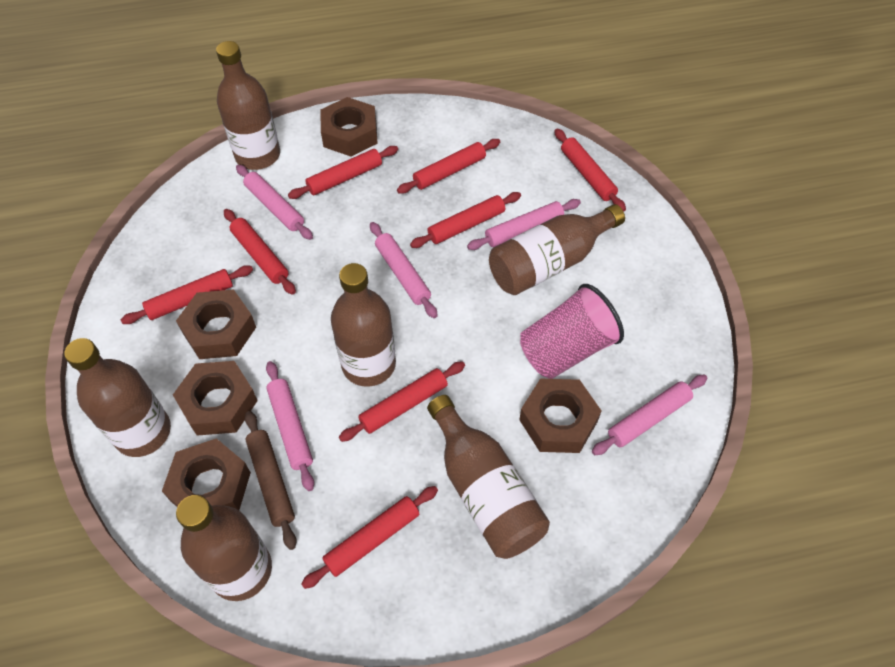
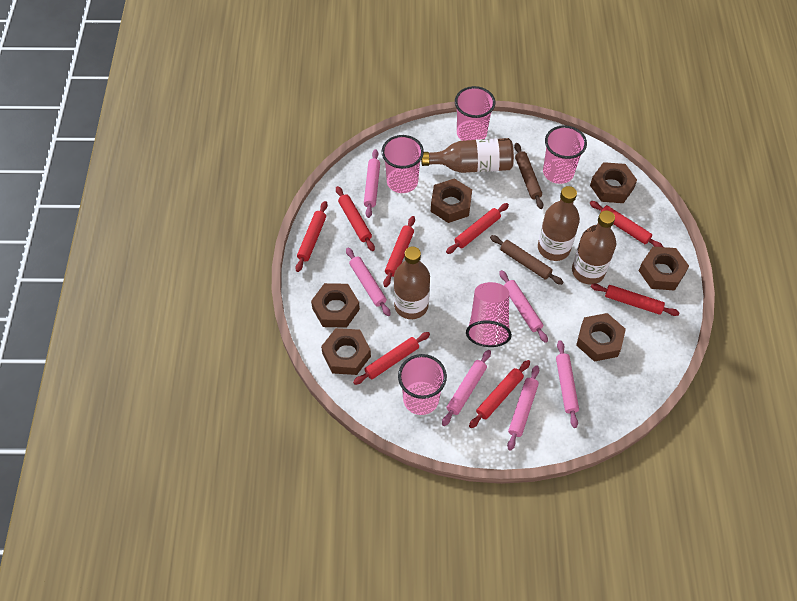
brown bottle: [64,338,171,457] [176,495,272,601] [216,41,280,170] [331,263,396,387] [427,395,550,559] [489,204,625,295] = 6 -> [394,247,430,319] [421,138,514,173] [538,186,580,261] [572,210,616,284] = 4
brown nut: [162,438,251,510] [173,361,258,436] [176,289,256,359] [321,97,378,157] [519,379,601,453] = 5 -> [311,283,360,328] [321,328,371,375] [431,178,472,223] [576,313,626,362] [590,162,637,203] [639,246,689,291] = 6
brown rolling pin: [245,411,297,550] = 1 -> [490,235,563,285] [514,143,543,209] = 2
pink cup: [520,284,624,379] = 1 -> [382,135,424,193] [398,354,447,415] [455,86,495,141] [466,282,512,347] [543,125,587,184] = 5
pink rolling pin: [236,165,313,240] [266,361,314,491] [370,222,438,318] [467,199,581,250] [592,375,707,455] = 5 -> [346,248,391,316] [364,149,380,218] [442,350,491,426] [499,270,548,343] [507,365,539,451] [556,340,579,428] = 6

